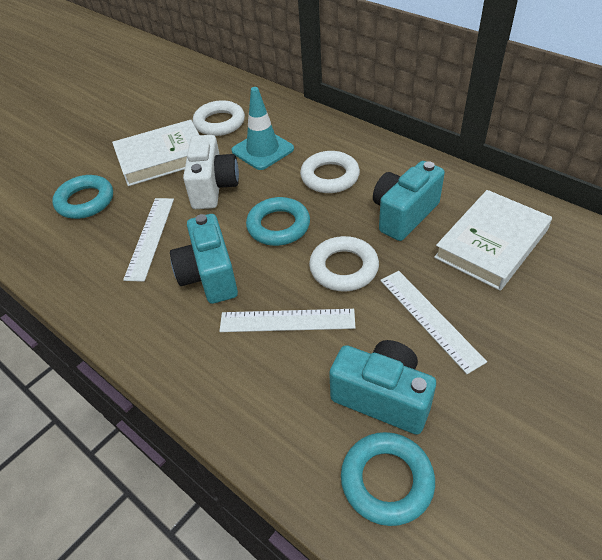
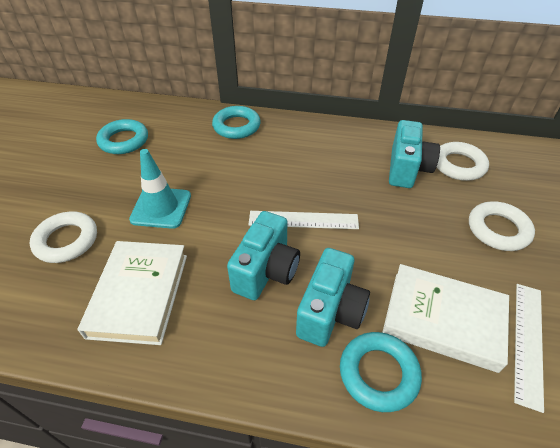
white camera: [183,135,239,209] = 1 -> none = 0
white ruler: [123,198,174,282] [219,309,355,332] [380,271,487,374] = 3 -> [248,211,359,229] [514,284,544,413] = 2

